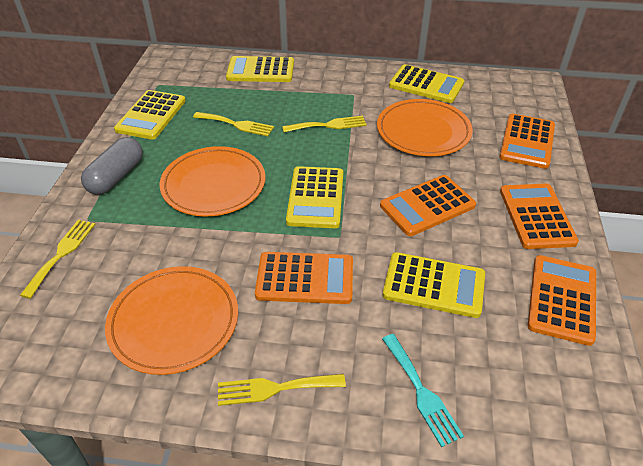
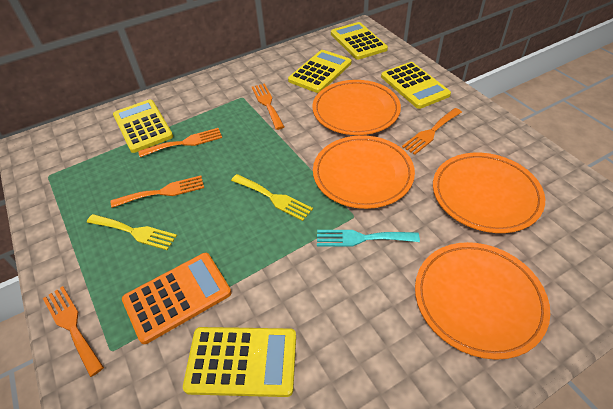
grey capsule: [81,137,143,195] = 1 -> none = 0
orange calculator: [255,252,353,304] [380,175,476,236] [500,114,555,169] [500,183,579,249] [528,255,596,346] = 5 -> [122,253,232,344] = 1
orange fork: none = 0 -> [43,286,104,377] [111,175,204,208] [138,128,222,157] [252,84,284,130] [402,108,462,155] = 5
orange plate: [105,266,238,375] [160,146,265,217] [377,99,473,156] = 3 -> [312,80,401,135] [313,135,415,209] [415,242,550,360] [433,153,545,233] = 4
yellow fork: [20,220,96,299] [193,112,274,136] [218,374,346,406] [282,116,367,132] = 4 -> [87,214,177,250] [231,174,313,221] = 2

